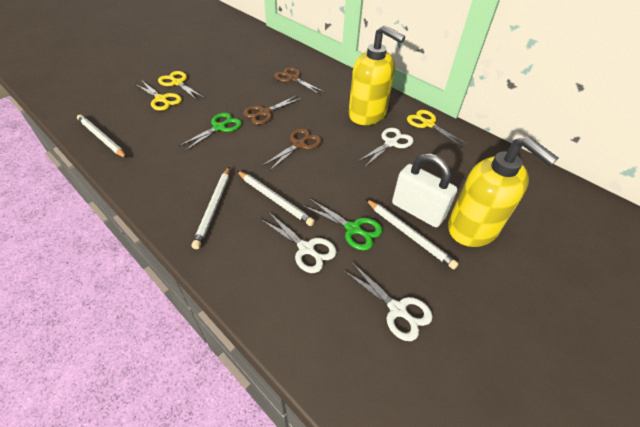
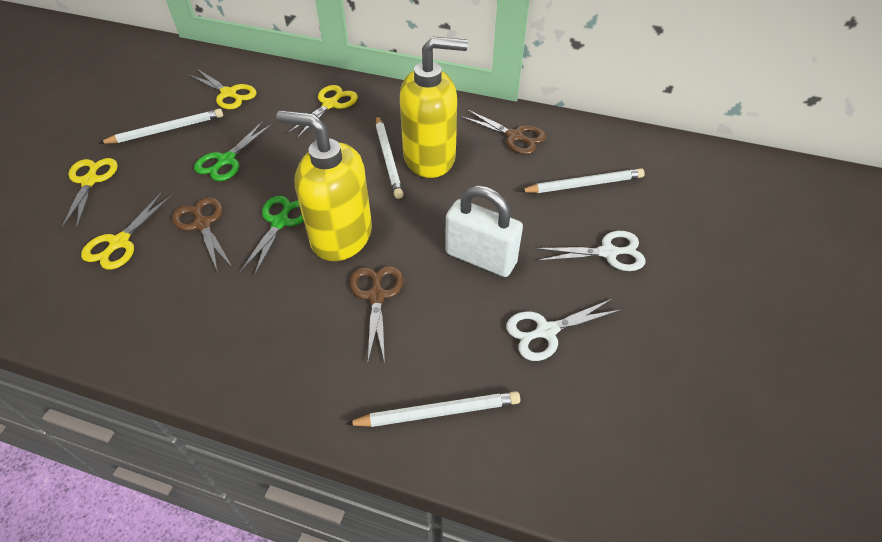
white scissors: [260,213,337,273] [343,263,433,341] [357,128,413,167] = 3 -> [506,299,621,361] [534,231,646,271] = 2
yellow scissors: [135,81,182,111] [158,71,204,100] [407,110,468,148] = 3 -> [61,158,118,229] [81,192,172,270] [188,69,257,109] [287,85,358,138] = 4

